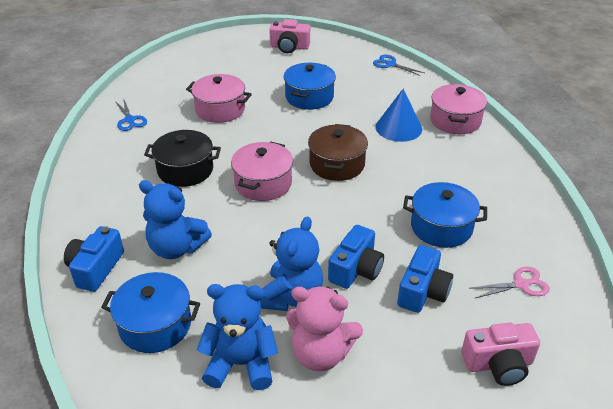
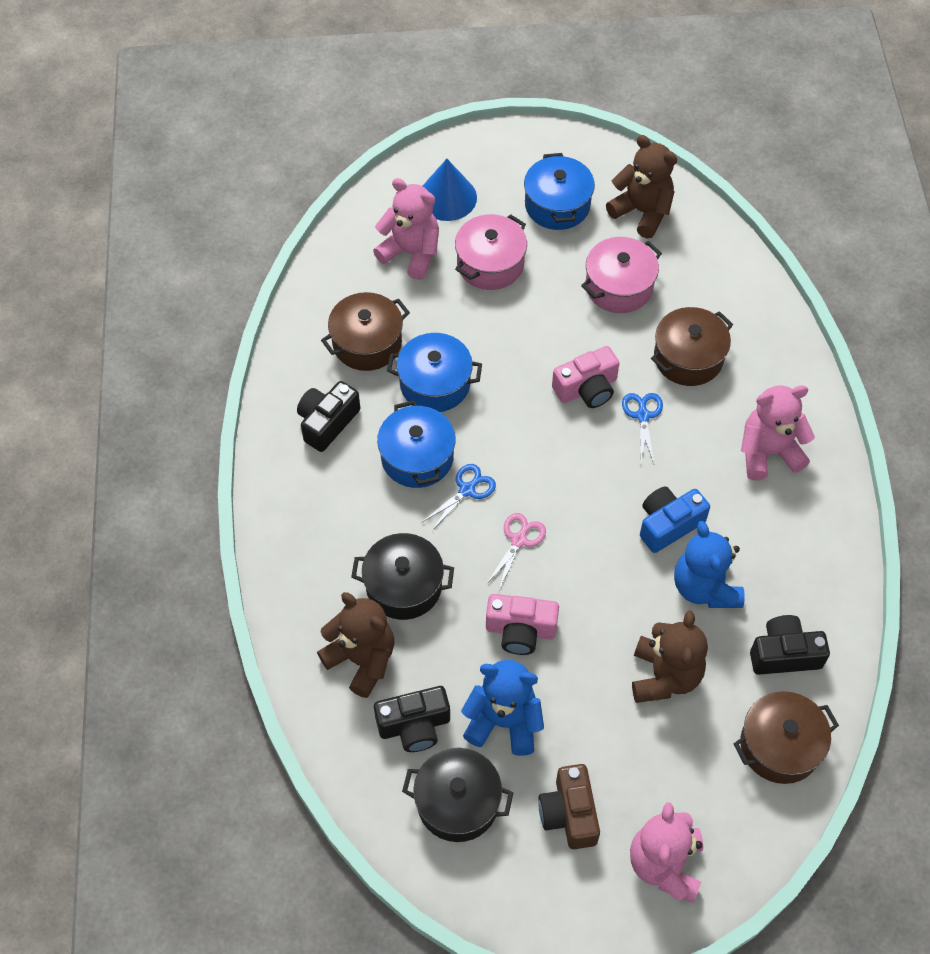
black camera: none = 0 -> [297,381,360,452] [374,686,450,752] [750,615,830,675] = 3
black pot: [144,130,221,187] = 1 -> [351,533,454,620] [402,748,513,842] = 2
blue camera: [64,226,124,292] [328,225,384,289] [397,245,453,313] = 3 -> [640,487,710,553] = 1
blue teddy bear: [139,180,212,259] [197,284,278,390] [260,216,323,311] = 3 -> [461,660,544,756] [674,521,745,608] = 2
brown camera: none = 0 -> [538,764,600,849] = 1
brown pot: [308,124,368,181] = 1 -> [321,292,410,371] [651,307,733,386] [734,691,839,784] = 3
brown teddy bear: none = 0 -> [317,592,394,698] [606,135,677,238] [632,610,708,703] = 3
pink pot: [186,74,252,123] [231,141,293,201] [430,84,487,134] = 3 -> [455,214,527,290] [581,237,662,313] = 2
pink teddy bear: [286,286,363,371] = 1 -> [373,178,439,280] [630,802,703,903] [741,385,815,480] = 3

